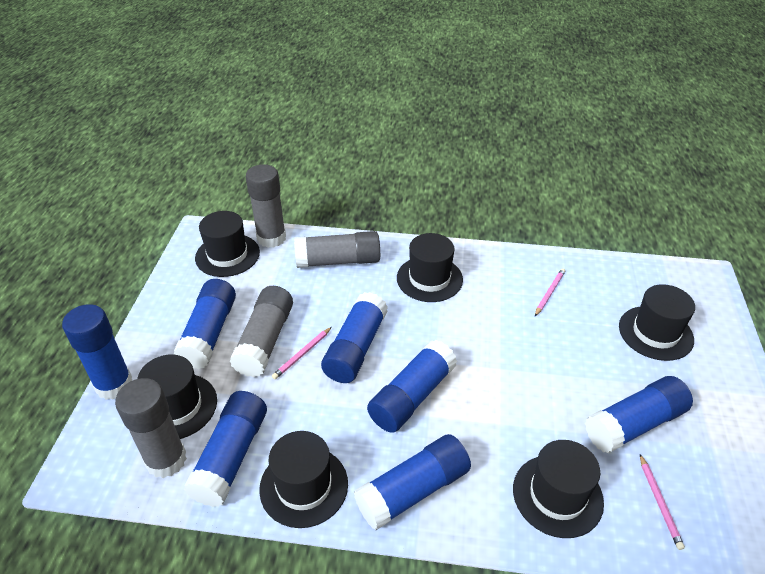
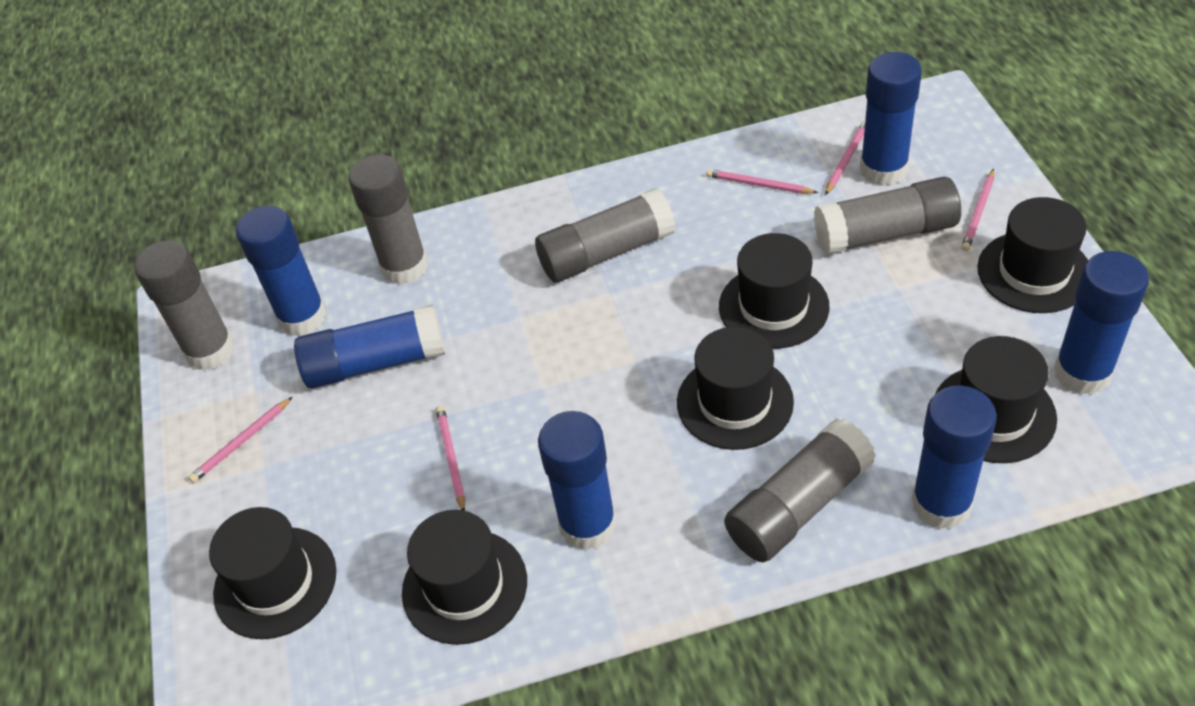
blue glue stick: [62,304,133,400] [173,279,236,369] [184,391,267,507] [321,292,388,383] [354,434,471,530] [367,340,457,433] [585,376,693,453] = 7 -> [236,206,327,336] [294,305,445,388] [538,411,617,550] [860,52,922,186] [911,385,997,529] [1054,251,1149,395] = 6
grey glue stick: [115,378,187,478] [230,286,293,377] [246,164,286,248] [294,231,380,268] = 4 -> [134,240,235,370] [348,155,428,285] [535,189,675,282] [724,418,876,562] [814,177,961,255] = 5
pink pencil: [272,327,332,379] [535,268,565,316] [640,454,685,550] = 3 -> [188,397,292,483] [436,406,465,511] [706,169,818,194] [825,121,865,195] [961,169,994,251] = 5

